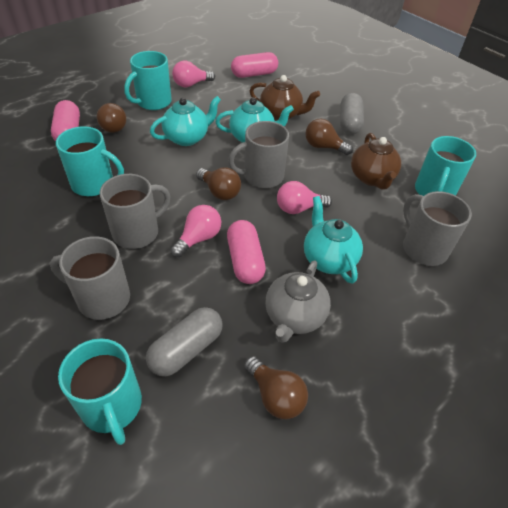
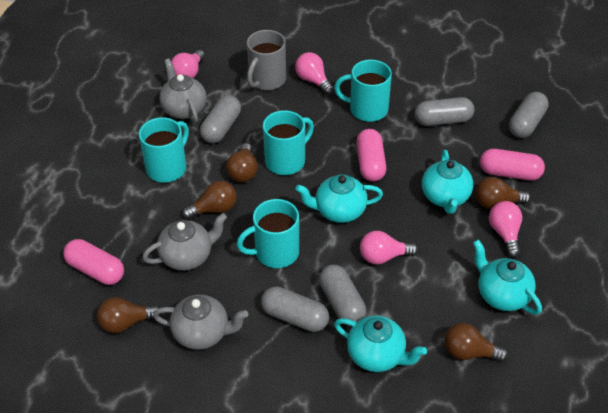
brown light bulb: [97,103,126,133] [196,167,241,200] [244,356,308,419] [306,119,353,155] = 4 -> [97,297,161,333] [182,181,237,219] [226,143,258,182] [445,323,508,362] [476,177,531,209] = 5
brown teapot: [250,75,320,121] [351,133,401,190] = 2 -> none = 0
grey capsule: [146,307,222,377] [340,93,364,134] = 2 -> [200,95,241,143] [261,286,329,332] [319,265,366,326] [414,97,475,126] [509,92,549,138] = 5
grey mug: [50,236,130,320] [100,174,170,249] [228,121,289,188] [403,191,472,266] = 4 -> [247,30,286,90] = 1
grey teapot: [265,260,331,343] = 1 -> [143,213,227,271] [153,295,248,350] [159,59,207,123] = 3
pink light bulb: [171,205,221,258] [172,60,215,88] [277,181,332,214] = 3 -> [171,50,205,78] [295,52,334,95] [360,231,418,265] [489,201,522,257] = 4
turquoise teapot: [150,96,221,146] [215,98,294,143] [304,196,363,284] = 3 -> [295,174,383,223] [334,315,427,372] [422,150,473,214] [473,240,542,315] = 4

